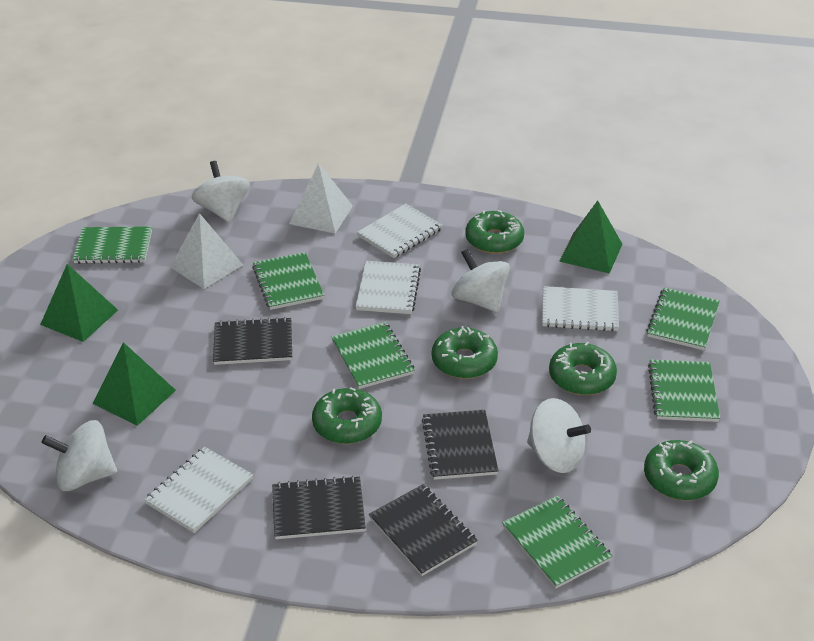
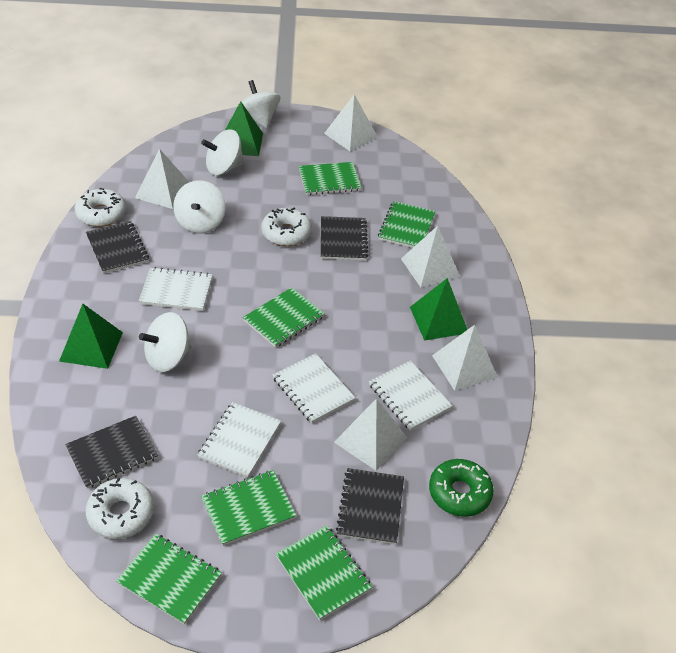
green donut: [312,387,382,444] [432,326,498,379] [465,210,524,254] [549,341,617,395] [644,440,719,500] = 5 -> [429,459,494,517] = 1
white donut: none = 0 -> [75,188,126,227] [86,478,154,539] [261,207,312,246] = 3
white pyramid: [170,213,243,289] [289,163,353,233] = 2 -> [135,149,189,209] [324,94,378,151] [334,398,407,471] [401,226,460,287] [432,325,498,391] = 5

